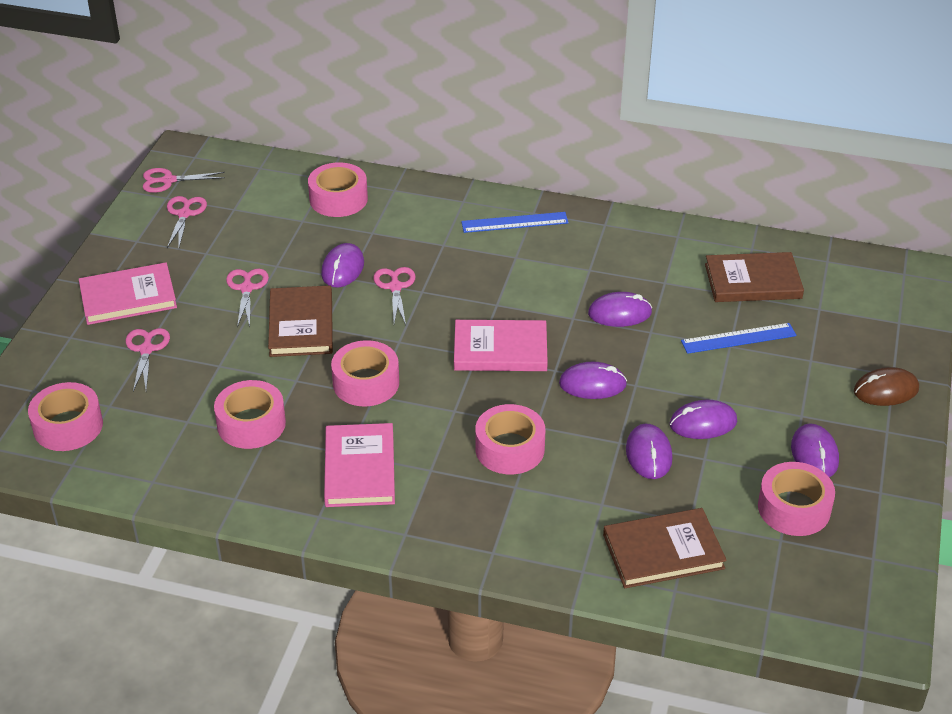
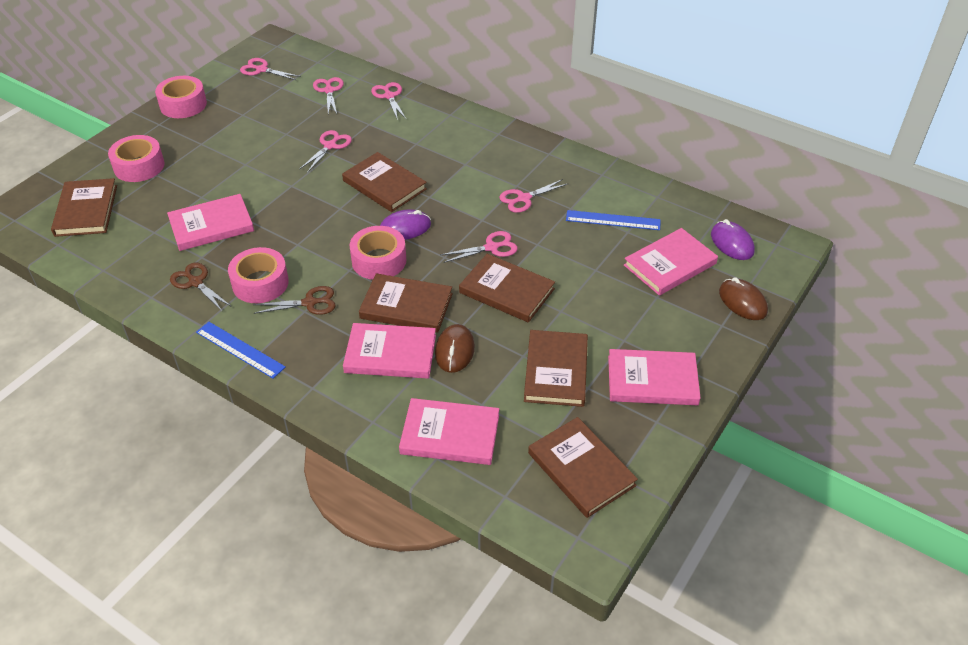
brown book: [268,286,333,357] [603,508,727,588] [705,252,804,302] = 3 -> [51,178,117,237] [342,152,427,212] [359,273,453,332] [459,254,555,322] [524,330,588,407] [528,417,638,518] = 6
brown mouse: [854,367,919,406] = 1 -> [435,324,475,373] [719,277,768,320] = 2
brown scissors: none = 0 -> [170,263,232,312] [253,286,336,315] = 2
pink book: [79,263,177,325] [324,423,395,507] [454,320,548,371] = 3 -> [167,194,254,251] [343,323,436,379] [399,398,499,465] [608,349,701,405] [624,228,718,296] = 5
pink scissors: [126,328,170,392] [143,168,225,193] [167,196,207,248] [226,269,269,327] [373,267,416,325] = 5 -> [240,58,301,80] [300,130,352,173] [313,77,344,114] [371,82,406,120] [441,231,518,263] [499,179,569,213] = 6
pink tape: [28,382,103,451] [214,380,286,449] [308,162,368,217] [331,340,399,406] [475,404,545,474] [758,462,835,536] = 6 -> [108,135,165,182] [155,76,207,118] [228,247,289,303] [349,226,406,280] = 4
purple mouse: [321,243,364,288] [559,362,627,399] [588,292,652,327] [626,423,673,479] [669,400,737,439] [791,423,839,477] = 6 -> [380,209,431,240] [711,219,755,260] = 2

